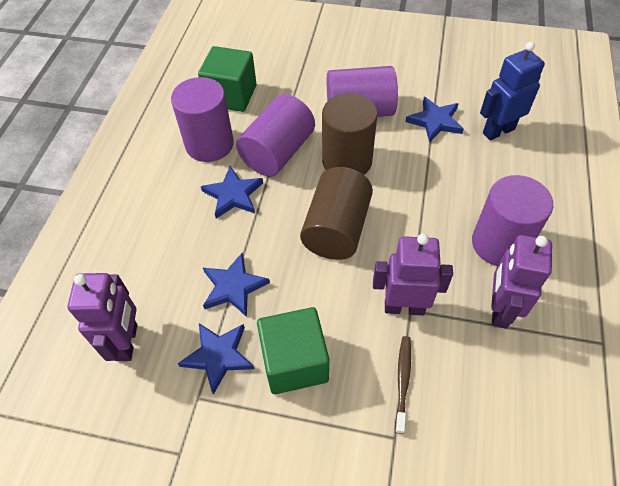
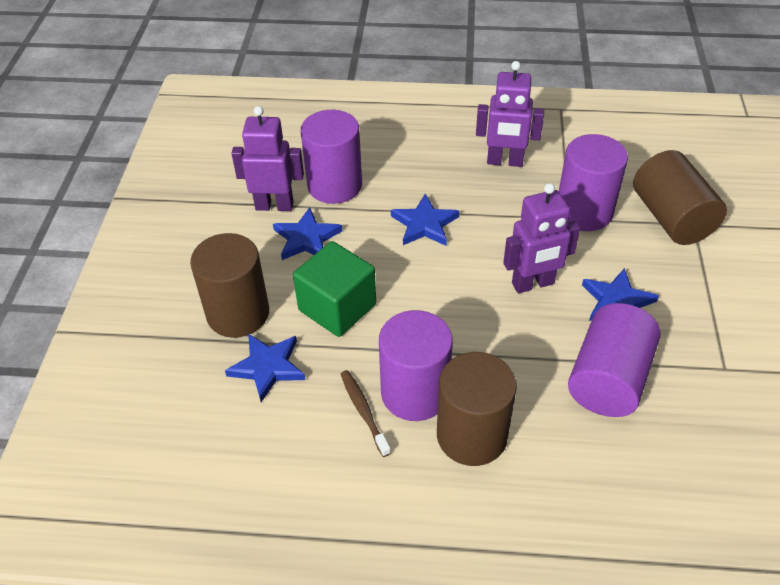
blue robot: [480,42,545,140] = 1 -> none = 0
brown cylinder: [300,167,373,260] [322,93,378,175] = 2 -> [190,233,269,338] [437,352,517,466] [633,150,727,245] = 3
green cube: [198,46,256,112] [257,307,329,394] = 2 -> [293,241,376,337] = 1

